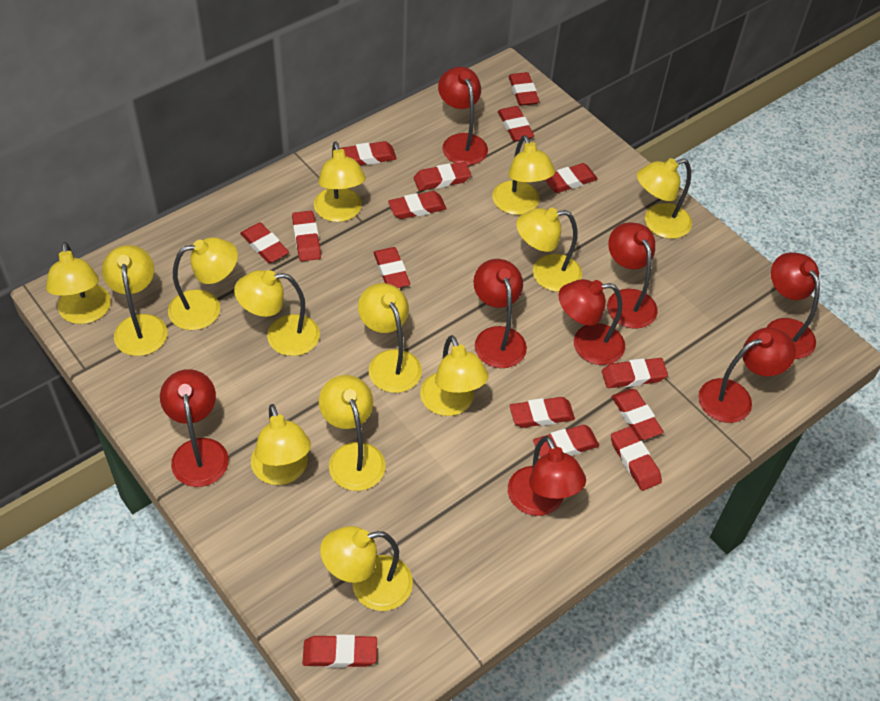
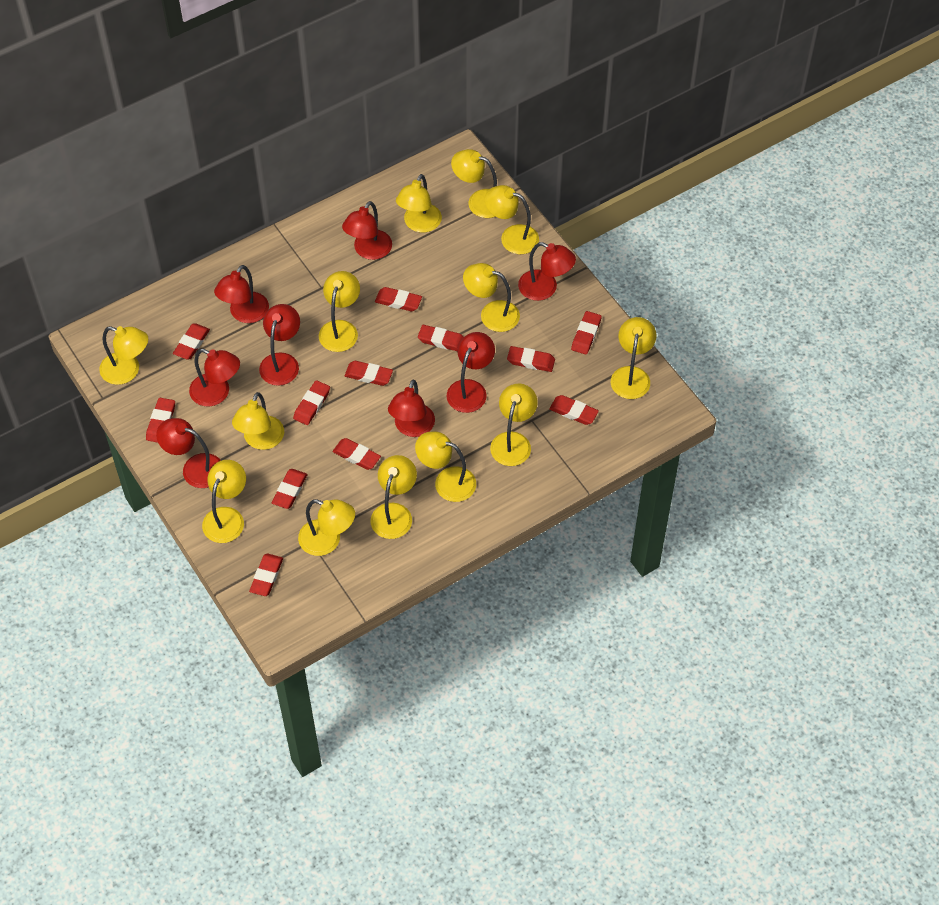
red eraser: [240,222,289,263] [292,211,321,261] [302,635,377,668] [340,141,397,165] [374,247,410,288] [388,191,447,219] [414,162,471,191] [498,106,534,142] [508,72,540,106] [510,397,575,428] [533,425,599,457] [545,163,598,193] [602,358,668,388] [611,389,663,440] [611,427,662,491] = 15 -> [146,398,175,443] [173,324,210,359] [249,553,283,596] [272,469,308,509] [293,380,330,425] [333,438,381,470] [345,361,393,386] [375,287,422,311] [418,325,463,351] [507,346,555,372] [549,395,599,425] [571,311,602,355] = 12

